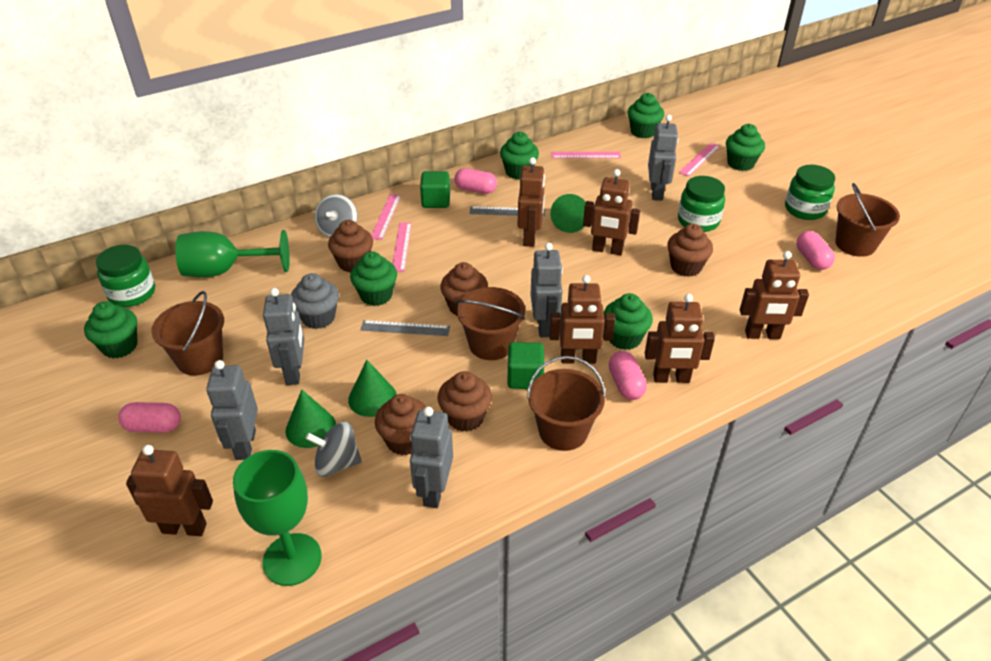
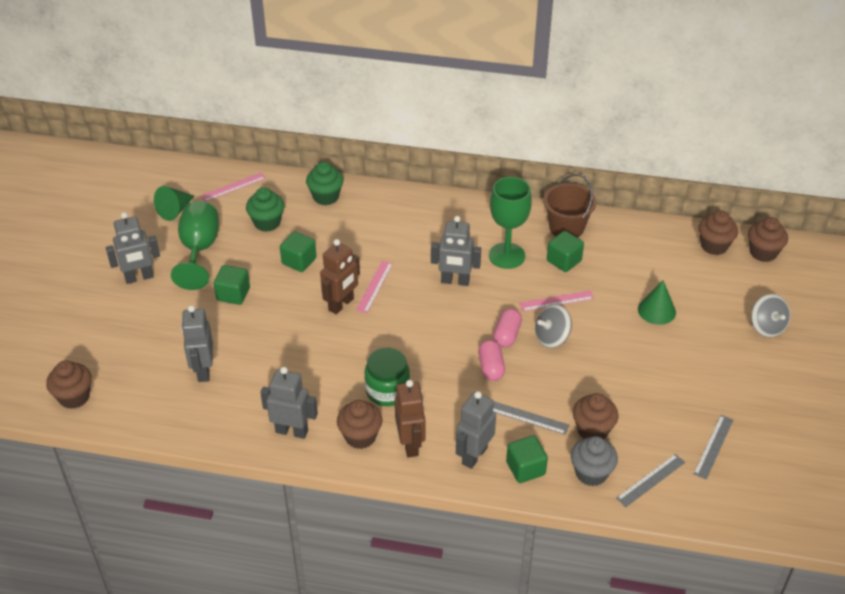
brown bucket: [151,291,224,376] [456,287,525,360] [527,356,606,451] [835,183,900,257] = 4 -> [544,174,596,238] = 1
brown robot: [126,445,213,536] [518,157,545,247] [549,275,615,364] [583,169,640,255] [645,294,715,383] [740,251,809,339] = 6 -> [320,239,360,314] [395,380,425,457] = 2
green cone: [285,389,336,448] [348,360,397,417] [550,194,586,233] = 3 -> [154,186,194,221] [638,280,676,325] = 2
green cube: [420,171,450,208] [508,342,544,389] = 2 -> [214,265,250,305] [280,231,316,272] [506,435,548,483] [547,231,584,272] = 4
green cupcake: [84,301,137,358] [350,252,397,306] [500,132,539,179] [604,293,653,350] [628,93,664,138] [726,124,765,171] = 6 -> [246,187,285,232] [306,162,344,205] = 2
green jar: [96,245,155,307] [678,176,725,232] [785,165,835,220] = 3 -> [364,348,410,406] = 1
grey ruler: [361,320,450,336] [469,206,545,217] = 2 -> [493,401,569,435] [616,454,685,507] [693,415,733,479] = 3
pink capsule: [118,402,181,433] [455,168,497,194] [609,351,647,400] [796,231,835,270] = 4 -> [478,340,505,381] [493,308,522,348] = 2
pink ruler: [371,194,401,240] [392,222,412,272] [551,152,621,158] [679,143,720,177] = 4 -> [200,172,266,202] [356,261,393,313] [519,291,594,312] = 3

